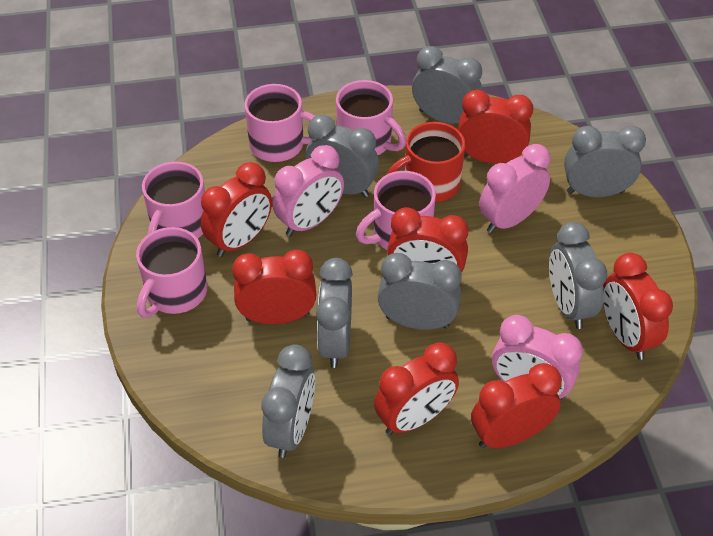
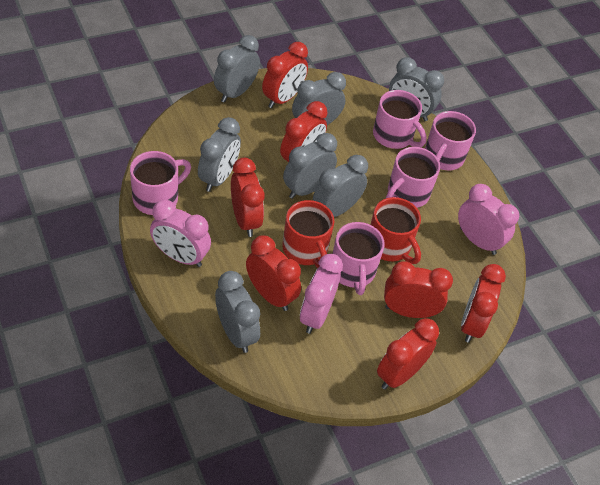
red mug: [387,122,465,202] = 1 -> [282,200,334,268] [370,197,421,264] = 2

